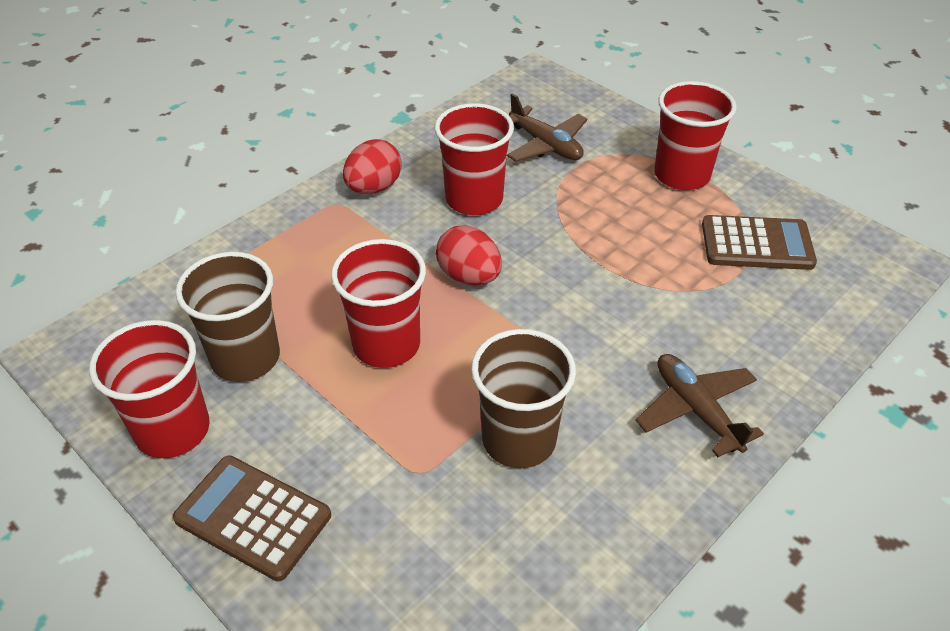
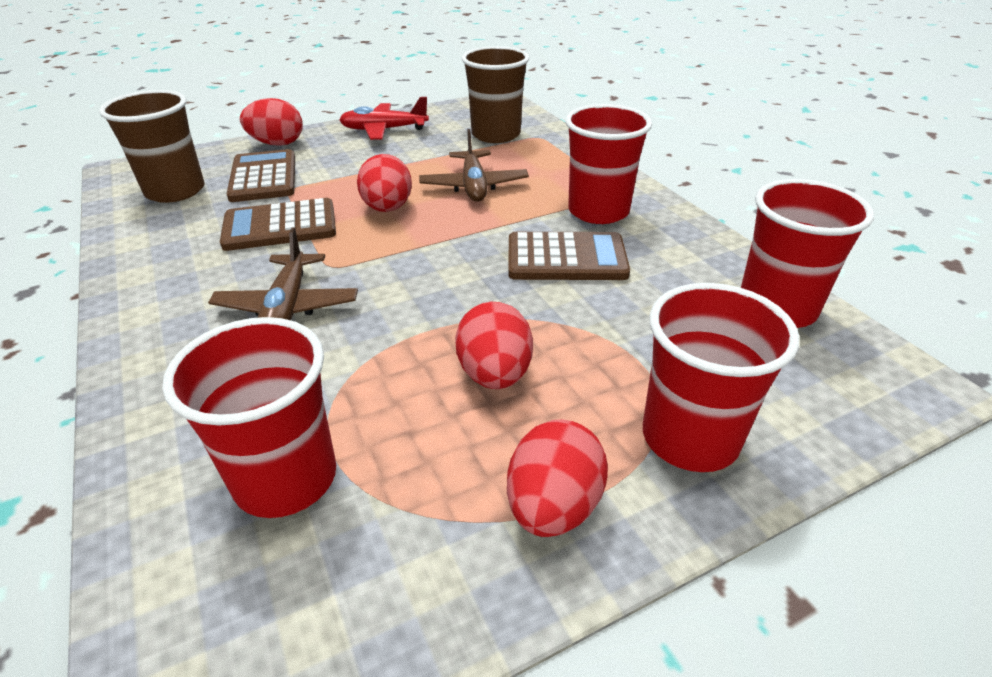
brown calculator: [173,455,331,581] [702,215,817,270] = 2 -> [220,198,336,251] [227,149,295,202] [508,232,630,280] = 3
red egg: [343,139,402,194] [436,225,502,286] = 2 -> [240,98,303,146] [357,154,412,212] [455,302,533,389] [507,419,608,537] = 4
red plane: none = 0 -> [339,97,429,140] = 1

